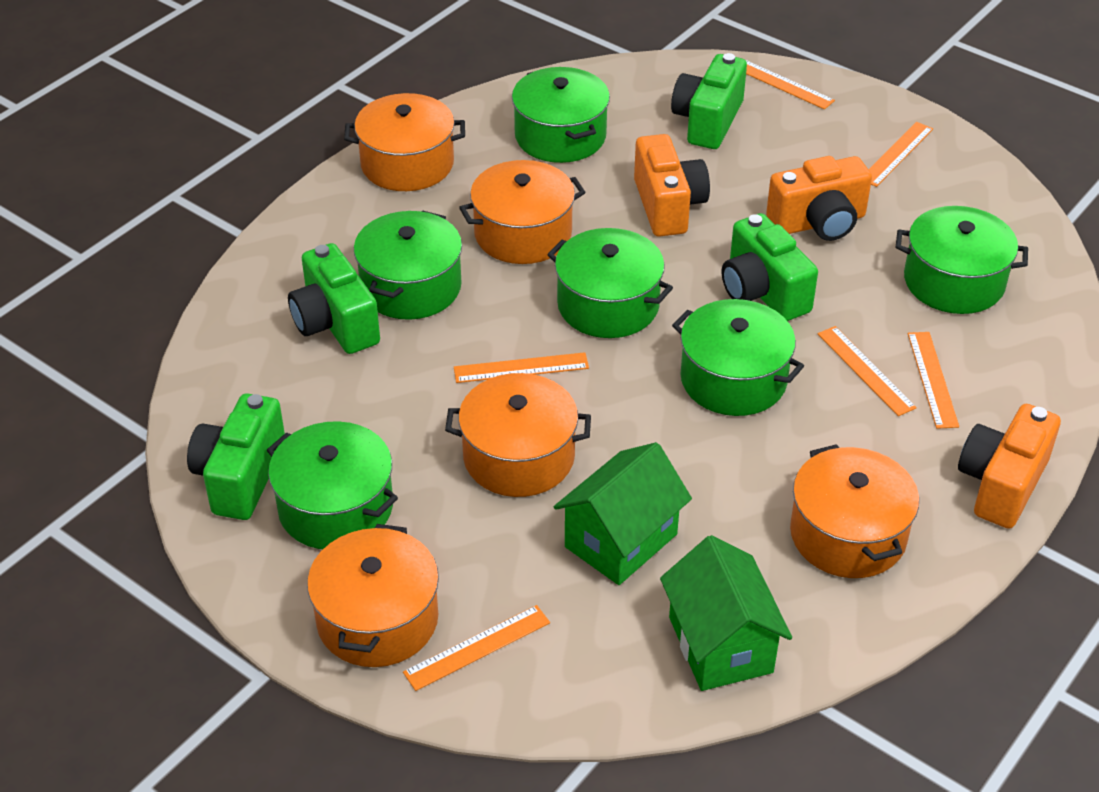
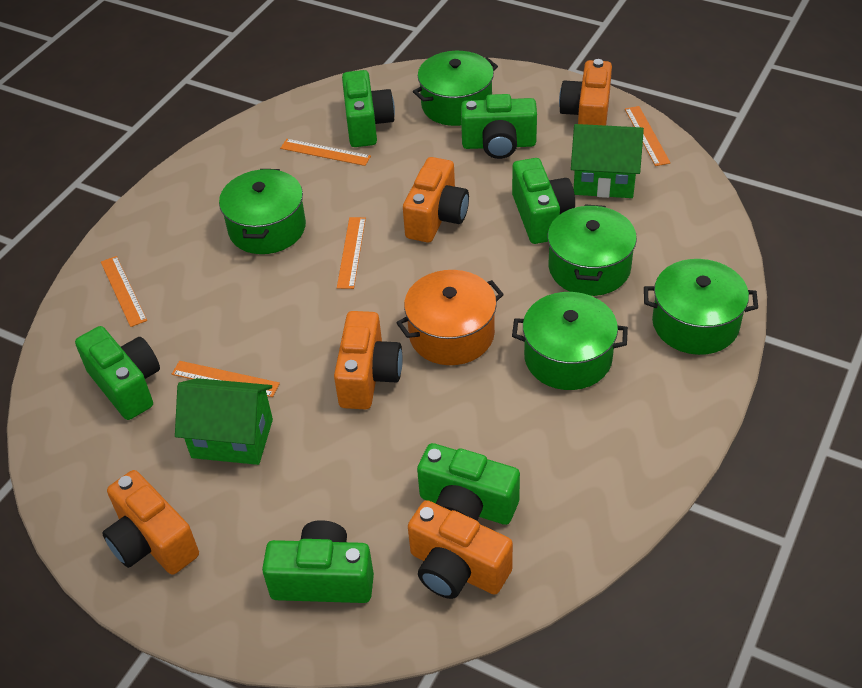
green camera: [187,393,285,520] [288,243,380,354] [671,53,747,149] [722,213,818,321] = 4 -> [75,326,160,420] [262,520,374,603] [342,70,395,147] [417,443,520,525] [461,94,537,159] [512,158,575,244] = 6
green pot: [267,421,398,549] [354,211,462,320] [512,67,610,163] [547,228,673,338] [672,299,804,416] [896,206,1028,314] = 6 -> [219,169,306,254] [413,51,498,126] [512,292,628,390] [548,204,637,296] [644,259,758,355] = 5
orange camera: [634,134,710,237] [766,156,872,241] [958,404,1061,529] = 3 -> [102,470,199,575] [334,311,403,409] [403,157,469,242] [408,500,513,599] [559,59,612,126] = 5
orange pot: [307,524,439,667] [344,93,465,191] [445,373,591,497] [459,160,585,264] [790,444,919,578] = 5 -> [396,270,504,365] = 1
orange ruler: [403,605,550,691] [454,352,589,383] [746,60,835,110] [818,326,917,416] [869,122,933,187] [908,332,959,429] = 6 -> [101,256,147,327] [172,361,280,397] [280,139,371,166] [337,217,366,289] [625,106,671,166] = 5

